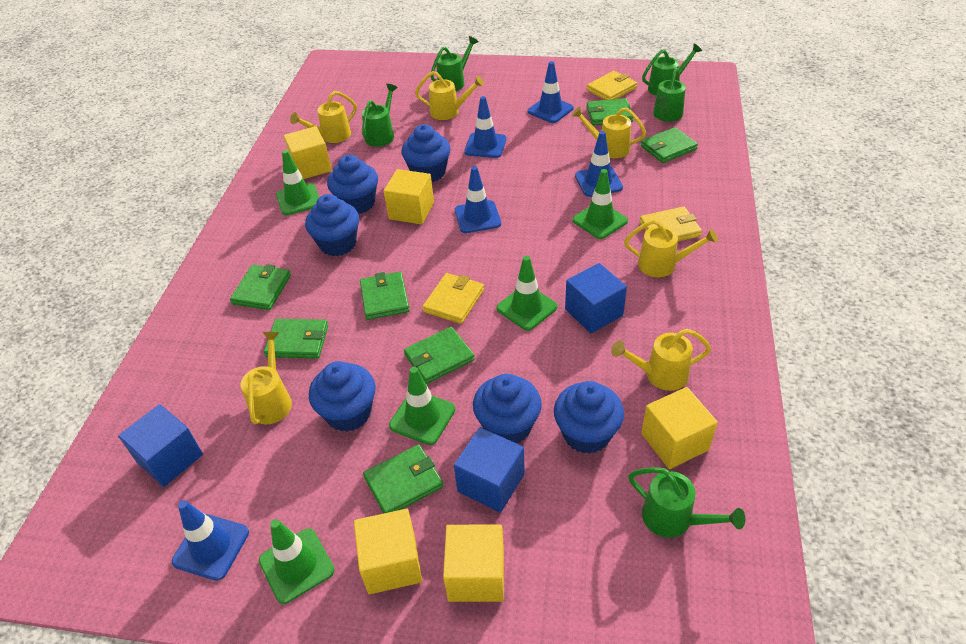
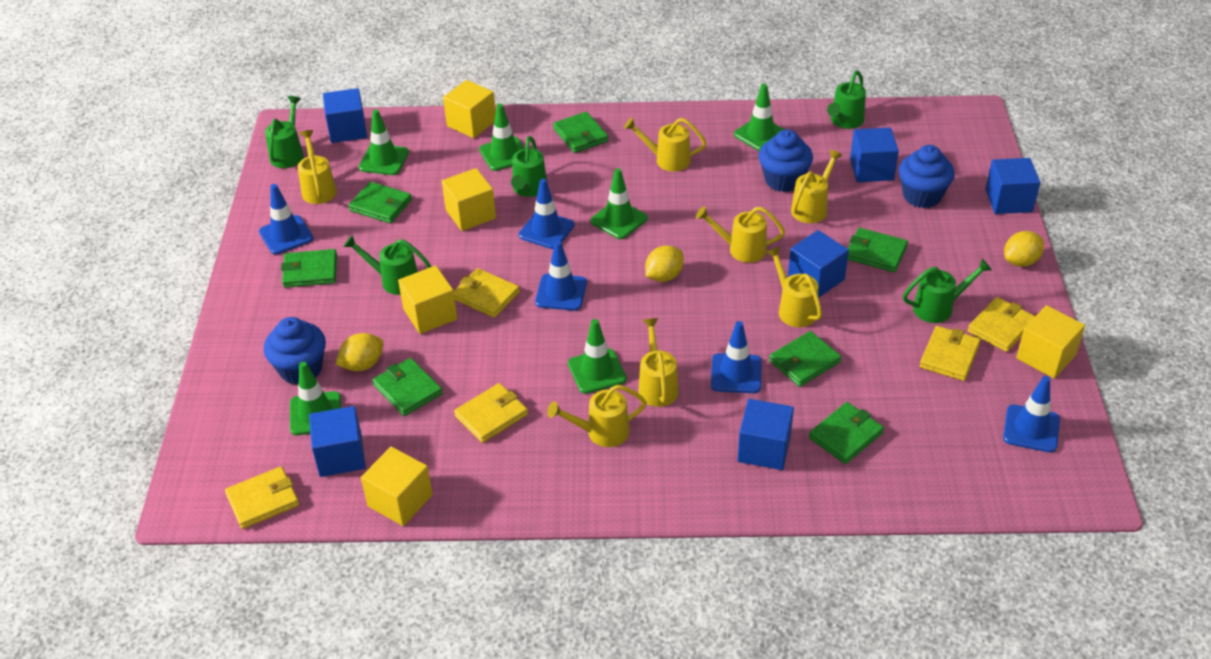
blue cube: [118,404,203,487] [454,427,525,513] [565,263,627,333] = 3 -> [309,406,366,477] [323,88,367,143] [738,399,794,470] [788,230,849,298] [850,127,899,182] [985,158,1040,214] = 6
blue cupcake: [305,194,359,256] [309,361,376,432] [327,155,378,214] [402,124,451,182] [473,374,542,443] [554,381,624,454] = 6 -> [264,317,326,385] [759,130,813,192] [899,145,955,208] = 3
green traffic cone: [259,519,335,604] [276,150,320,215] [389,367,455,445] [497,256,558,331] [573,169,628,239] = 5 -> [290,362,341,435] [359,109,409,175] [479,103,525,171] [568,319,627,394] [590,168,648,239] [734,84,785,151] = 6
yellow lemon: none = 0 -> [336,333,384,371] [645,245,684,282] [1004,231,1044,267] = 3
yellow wallet: [422,273,484,324] [587,71,637,100] [640,206,702,241] = 3 -> [225,466,299,529] [454,268,520,318] [454,383,528,443] [920,326,981,381] [968,297,1035,352] = 5
yellow watering can: [240,332,292,424] [290,91,357,143] [415,71,484,120] [572,106,646,158] [611,329,711,391] [624,220,718,277] = 6 -> [298,130,337,204] [547,385,647,447] [624,118,706,172] [638,318,679,407] [696,206,785,263] [766,246,822,327] [791,150,843,223] = 7

